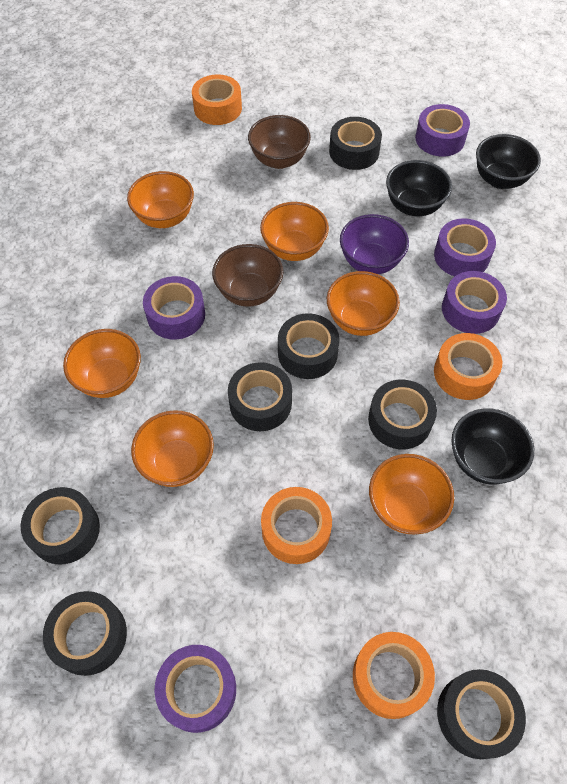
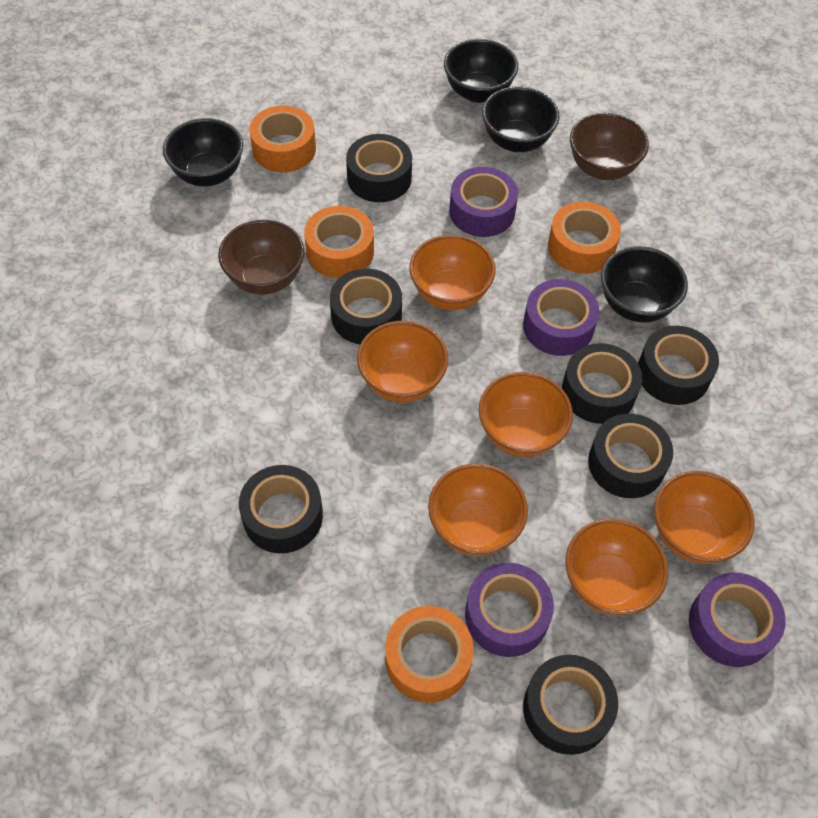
black bowl: [386,160,452,216] [451,408,534,485] [476,134,541,189] = 3 -> [163,118,243,186] [444,39,518,103] [482,86,559,152] [601,246,688,322] = 4
purple bowl: [340,214,409,274] = 1 -> none = 0
purple tape: [143,276,205,340] [155,645,236,733] [415,104,470,157] [434,218,496,276] [442,271,507,334] = 5 -> [449,167,518,237] [465,563,554,657] [523,279,599,356] [689,573,786,667] = 4

